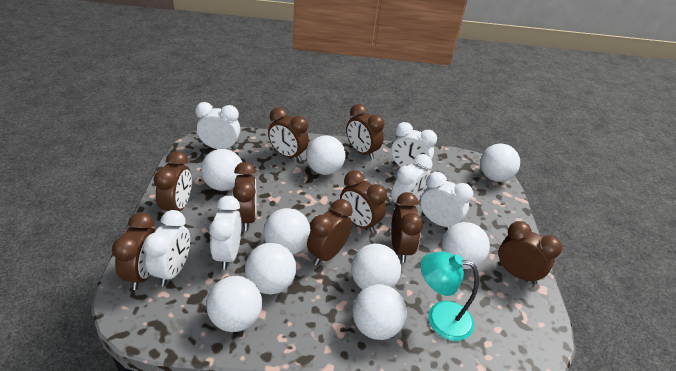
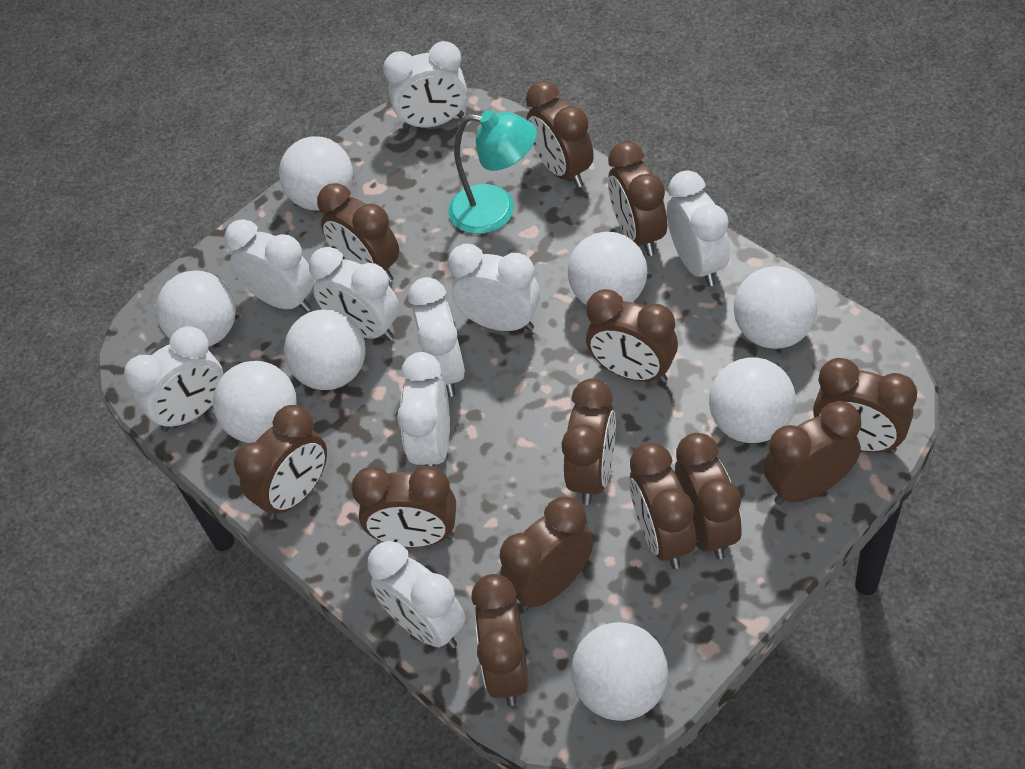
brown clock: [112,212,156,290] [154,151,192,211] [233,162,257,231] [268,107,309,162] [307,199,353,265] [340,170,387,233] [346,104,384,160] [391,192,423,263] [498,221,562,284] = 9 -> [234,405,327,520] [317,183,399,283] [351,466,456,547] [471,574,528,706] [499,496,593,610] [526,81,594,188] [562,378,616,505] [586,289,678,383] [608,141,667,256] [629,443,696,569] [675,433,742,559] [763,401,861,505] [813,358,917,453] = 13
white ball: [201,149,243,191] [206,276,262,332] [245,243,296,294] [264,208,311,255] [306,135,346,175] [351,244,401,290] [352,284,407,340] [442,222,490,269] [480,144,520,182] = 9 -> [156,271,236,346] [213,361,297,443] [279,136,353,211] [284,309,366,390] [568,232,647,305] [571,622,668,721] [709,357,796,443] [734,266,817,349] = 8
white clock: [143,210,190,286] [195,102,240,150] [209,196,241,270] [391,122,437,168] [391,154,433,206] [420,172,473,227] = 6 -> [124,326,224,432] [224,219,314,312] [309,247,399,341] [368,541,466,649] [383,41,467,130] [397,352,450,467] [408,277,465,397] [448,244,540,331] [667,170,730,287] = 9

